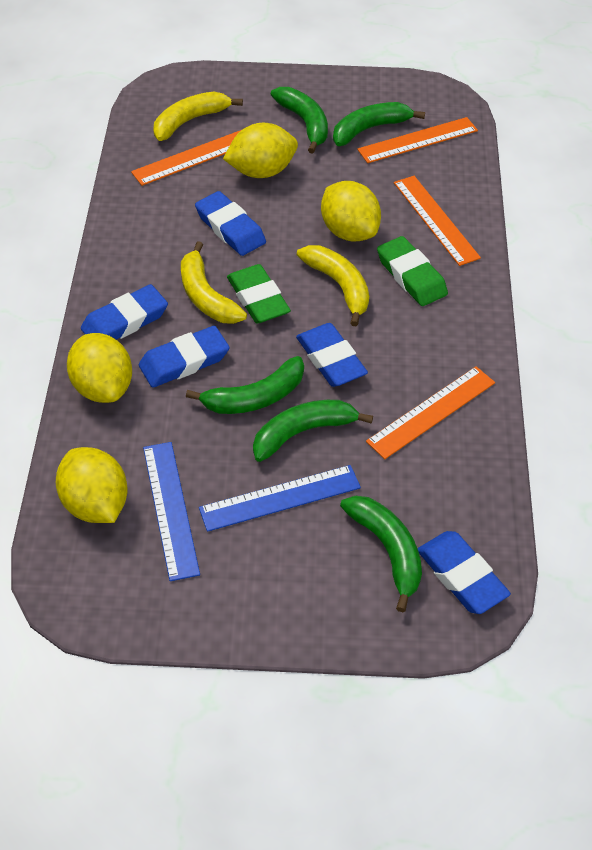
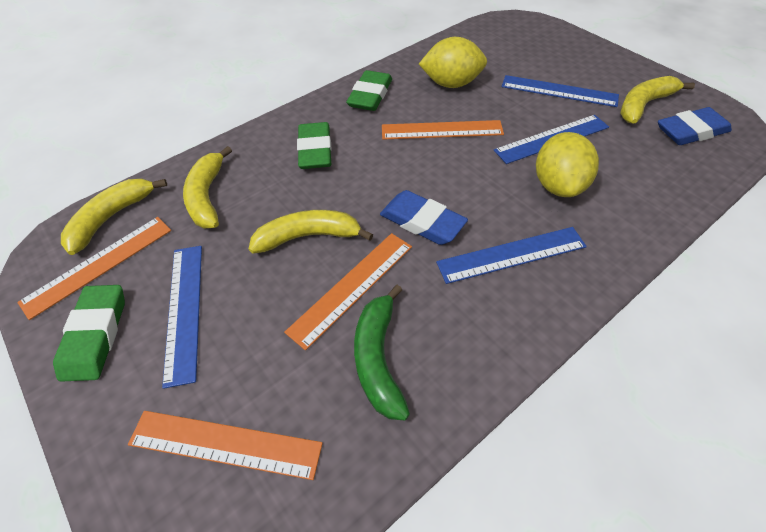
blue eraser: [81,284,168,340] [139,326,230,388] [195,191,266,256] [296,323,368,387] [418,531,511,614] = 5 -> [380,190,468,245] [658,107,732,145] = 2
blue ruler: [143,442,200,581] [199,465,361,532] = 2 -> [162,246,202,389] [436,227,587,284] [494,115,609,164] [502,75,619,107] = 4
green banana: [186,356,304,414] [253,400,373,462] [271,87,328,154] [333,102,425,146] [340,496,422,612] = 5 -> [354,285,410,421] = 1
green eraser: [227,264,291,324] [377,236,448,306] = 2 -> [53,285,125,382] [297,122,332,169] [346,70,392,111] = 3
yellow banana: [153,92,243,141] [181,241,247,324] [297,245,369,326] = 3 -> [61,179,167,255] [183,146,232,229] [249,210,373,254] [620,76,695,123] = 4
yellow lemon: [56,447,128,523] [67,333,132,403] [223,123,298,178] [321,181,381,241] = 4 -> [419,37,487,88] [536,132,599,197] = 2

